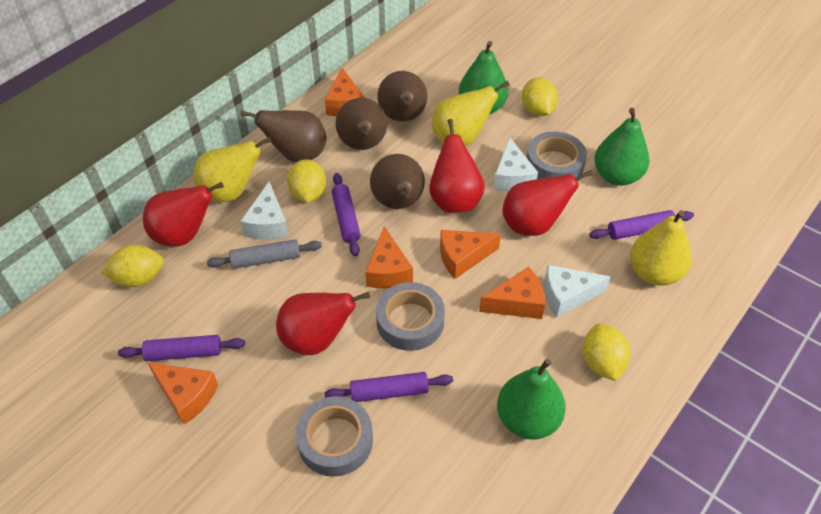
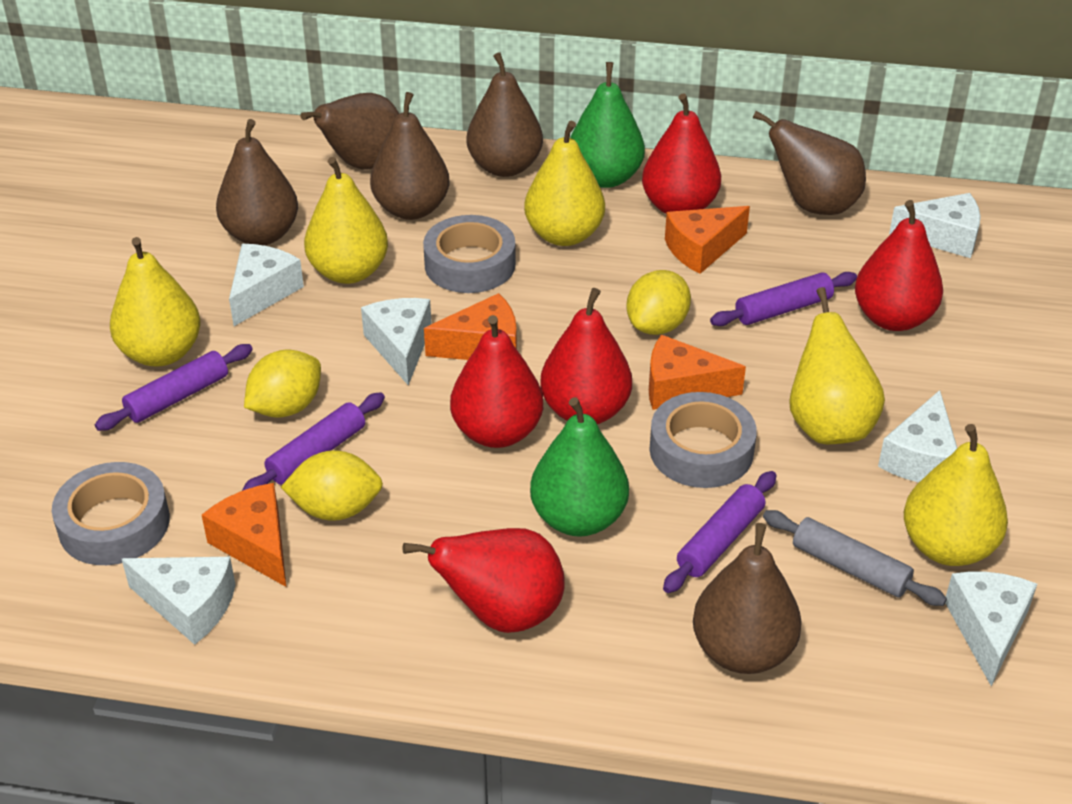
brown pear: [241,110,326,162] [336,98,387,150] [370,154,425,209] [377,71,427,122] = 4 -> [216,119,298,246] [300,93,399,170] [370,92,450,220] [467,52,543,177] [693,523,802,674] [753,111,866,215] = 6
green pear: [459,41,508,114] [497,359,566,440] [594,108,649,186] = 3 -> [530,397,629,537] [570,62,645,188] = 2
orange cheese: [147,362,218,425] [325,68,364,116] [365,226,413,289] [440,230,501,279] [479,267,545,319] = 5 -> [202,483,286,587] [424,293,517,360] [649,335,746,410] [665,206,750,274] = 4
red pear: [143,182,224,247] [276,292,370,355] [429,119,485,213] [502,170,593,236] = 4 -> [403,528,565,633] [450,315,543,448] [540,288,632,424] [642,93,721,214] [855,200,943,331] = 5
white cheese: [240,182,289,240] [493,137,538,192] [544,265,610,317] = 3 -> [122,557,236,645] [229,244,304,326] [361,298,432,386] [878,390,957,482] [889,193,981,258] [945,572,1037,686] = 6
yellow lemon: [101,245,164,287] [287,159,326,203] [522,78,558,116] [583,323,630,381] = 4 -> [244,349,321,418] [281,450,383,521] [626,270,691,335] = 3
yellow pear: [193,137,271,202] [432,81,510,146] [630,210,692,286] = 3 -> [110,237,201,366] [304,157,388,284] [524,121,605,246] [789,287,885,444] [904,424,1008,566] = 5

